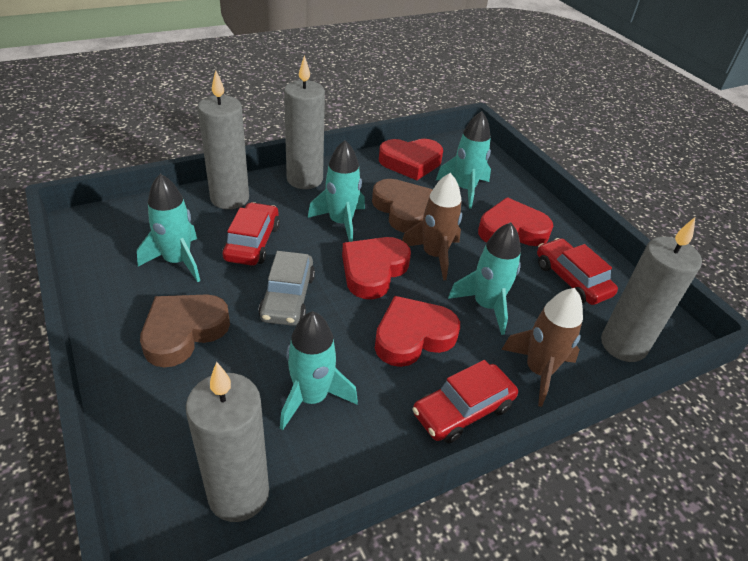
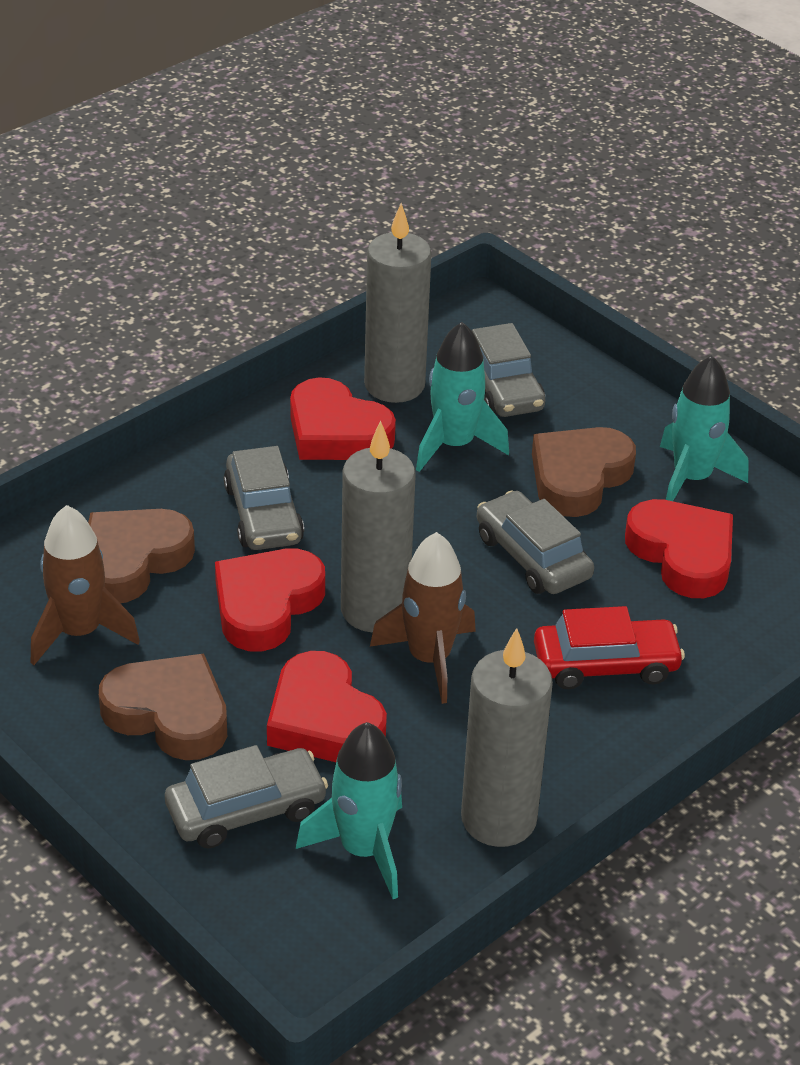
brown heart: [140,294,230,367] [372,179,433,233] = 2 -> [88,509,195,603] [99,654,227,760] [532,427,636,517] = 3
grey candle: [186,362,269,522] [198,70,249,209] [284,55,325,189] [601,217,702,362] = 4 -> [341,421,416,632] [364,203,432,403] [461,628,553,847] = 3
grey car: [258,251,315,326] = 1 -> [165,745,328,849] [224,446,304,550] [472,323,545,417] [477,490,594,594] = 4
red car: [223,202,280,266] [412,360,518,443] [537,238,618,305] = 3 -> [534,606,685,689] = 1
turquoise rocket: [137,174,200,282] [280,311,358,430] [308,140,365,242] [436,111,491,209] [448,222,521,335] = 5 -> [296,722,402,899] [416,322,509,472] [660,355,748,501] = 3

